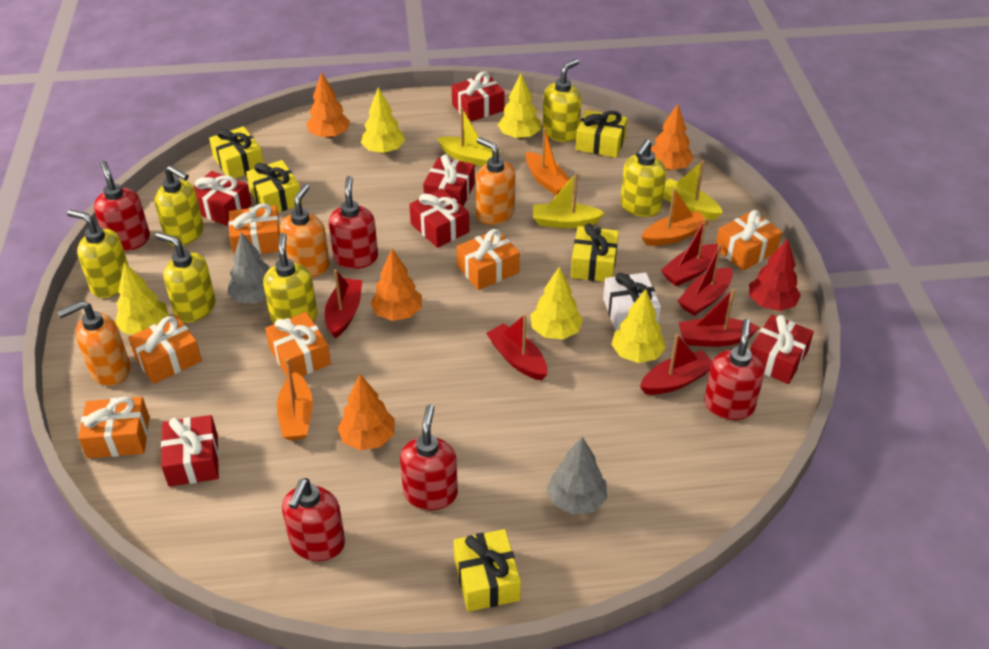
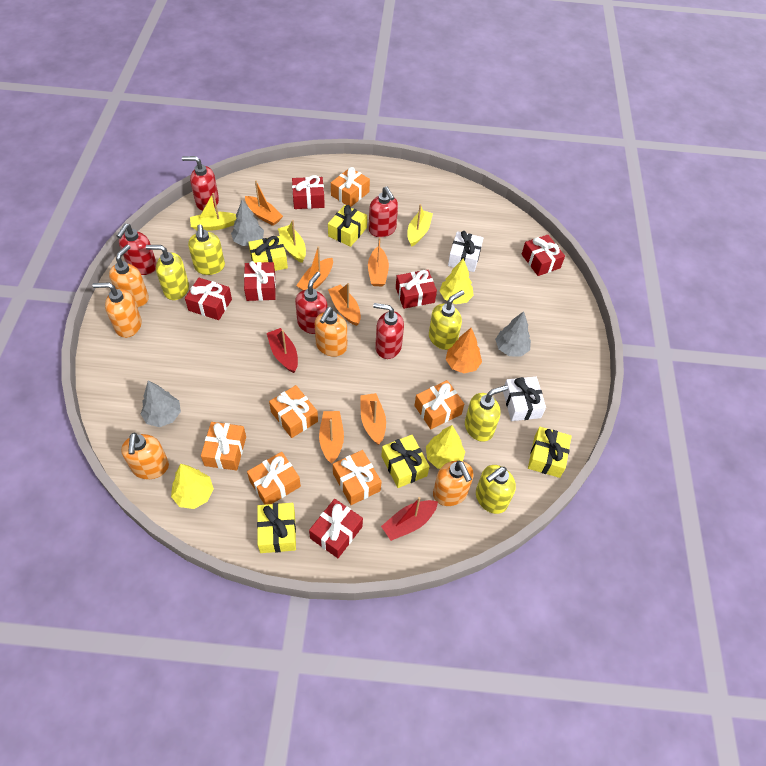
grey tree: [227,232,269,304] [547,437,607,515] = 2 -> [141,381,181,427] [231,200,264,246] [495,311,531,357] = 3
orange boat: [277,359,313,440] [525,128,570,195] [641,188,709,246] = 3 -> [245,180,283,226] [296,246,333,291] [319,411,344,464] [328,283,361,326] [361,393,386,445] [368,237,389,286] = 6
orange soap dispenser: [57,301,130,386] [279,184,330,277] [476,137,515,225] = 3 -> [93,283,142,338] [109,245,149,307] [121,433,169,479] [315,307,347,357] [433,461,474,506] = 5
orange tree: [306,72,350,138] [337,374,395,451] [370,249,422,321] [651,104,693,170] = 4 -> [446,328,482,373] = 1
red boat: [325,269,363,338] [486,314,547,380] [640,334,713,395] [661,218,721,286] [678,244,733,316] [678,289,760,347] = 6 -> [267,328,298,373] [381,497,438,541] = 2
red tree: [749,239,801,311] = 1 -> none = 0
white gift: [603,273,661,331] = 1 -> [448,231,483,272] [503,377,546,421] = 2
yellow soap dispenser: [67,210,129,298] [155,165,204,246] [155,232,216,322] [263,233,318,324] [543,59,581,142] [620,140,666,217] = 6 -> [146,245,189,300] [188,224,225,275] [429,290,464,350] [465,385,508,442] [476,465,516,514] = 5
yellow tree: [115,262,169,334] [361,87,405,154] [498,73,541,139] [530,267,583,339] [611,289,666,363] = 5 -> [171,464,214,509] [426,425,465,469] [440,258,474,304] = 3

